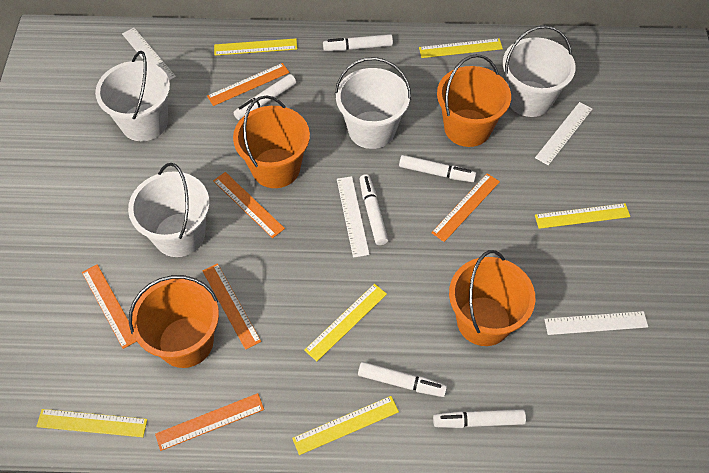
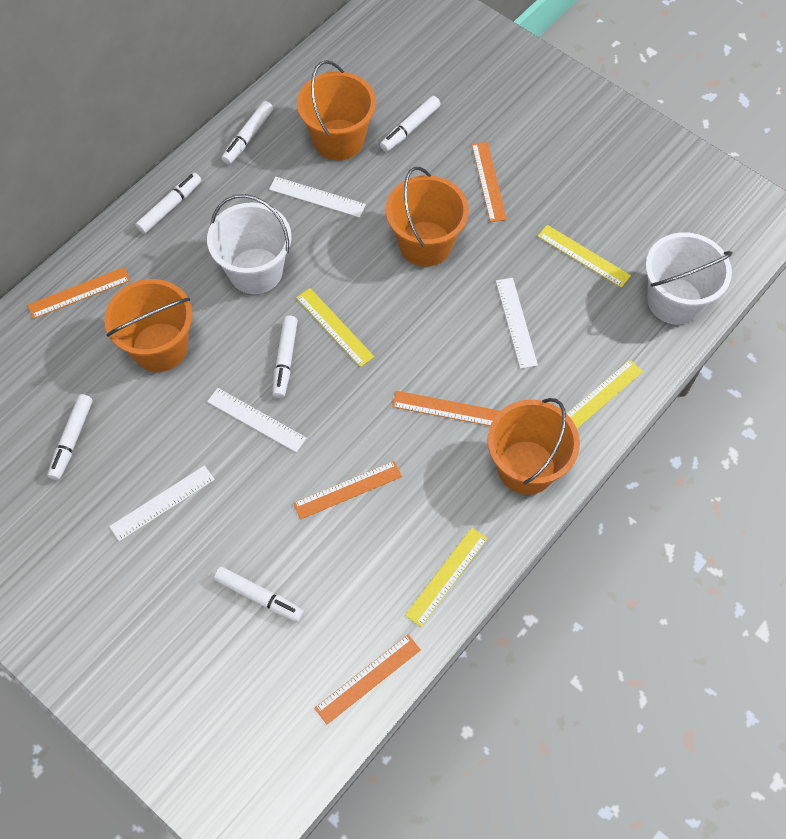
orange ruler: [82,264,137,349] [155,393,264,451] [203,263,261,350] [207,63,290,106] [213,172,285,238] [431,173,500,242] = 6 -> [28,267,130,319] [293,461,402,520] [314,635,421,724] [392,391,500,426] [472,142,507,222] = 5
white bucket: [95,51,170,141] [128,163,210,257] [335,57,411,149] [503,25,576,117] = 4 -> [207,194,291,294] [645,232,733,325] = 2
yellow ruler: [36,409,147,437] [214,38,297,56] [292,396,399,455] [304,284,387,362] [419,38,503,58] [535,203,630,229] = 6 -> [296,288,374,367] [405,528,488,627] [537,225,631,288] [566,360,643,428] = 4

